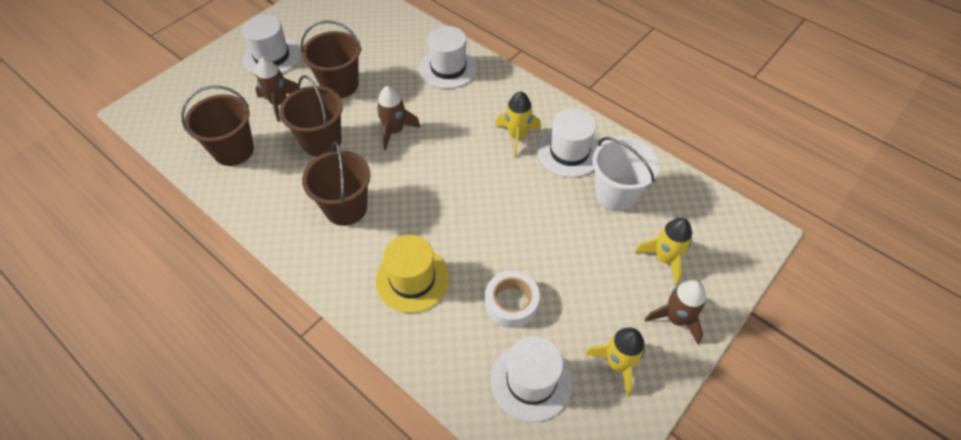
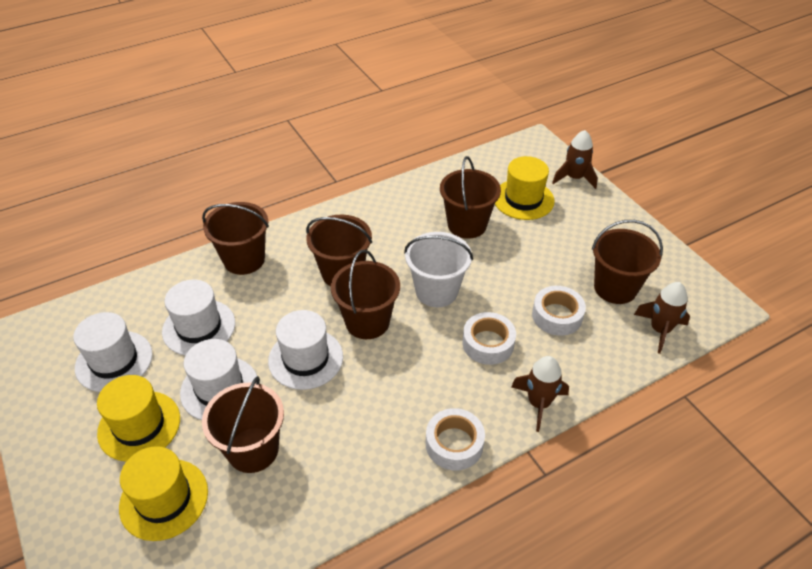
brown bucket: [181,86,254,166] [279,75,343,157] [301,20,362,98] [302,141,371,226] = 4 -> [202,202,269,275] [202,376,284,473] [306,215,372,286] [331,250,400,339] [440,156,501,239] [592,220,663,304] = 6
white tape: [485,271,540,328] = 1 -> [426,408,485,470] [462,312,516,365] [532,286,586,336] = 3
yellow hat: [376,235,450,313] = 1 -> [97,375,180,462] [119,446,208,541] [495,156,555,220] = 3
yellow rocket: [496,91,541,157] [585,328,645,397] [635,218,692,285] = 3 -> none = 0

